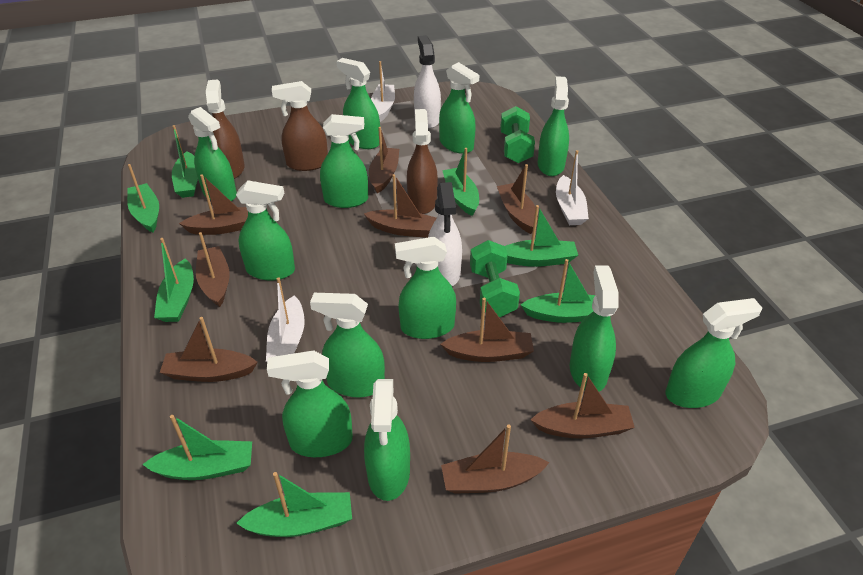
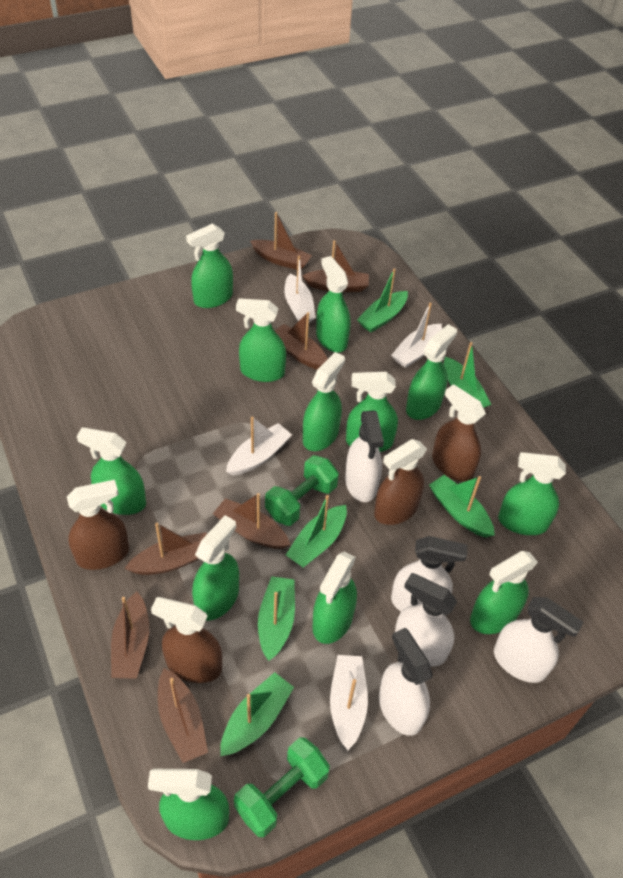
brown boat: [160,317,258,382] [179,175,248,235] [196,232,230,307] [364,174,437,238] [369,127,399,194] [440,298,534,362] [441,425,549,494] [497,164,538,234] [530,373,635,439] = 9 -> [111,592,149,679] [125,523,207,575] [158,668,208,763] [213,493,290,549] [250,212,312,270] [274,312,328,370] [302,240,369,292] = 7
brown spray bottle: [206,79,245,179] [272,81,328,171] [407,109,438,214] = 3 -> [67,480,129,570] [151,597,222,683] [374,439,427,525] [432,384,486,482] = 4
green boat: [127,164,159,233] [142,415,252,480] [154,238,194,322] [172,125,198,198] [236,472,352,537] [442,148,479,216] [505,205,578,267] [520,259,595,323] = 8 -> [220,672,294,756] [258,576,295,661] [286,495,347,567] [357,268,408,332] [429,475,495,538] [444,342,492,408] = 6
white boat: [266,277,305,362] [371,61,395,122] [556,150,589,225] = 3 -> [226,417,292,476] [284,256,316,323] [330,655,368,750] [391,303,442,368] = 4
white spray bottle: [414,35,441,128] [428,182,462,286] = 2 -> [345,410,384,502] [379,628,432,736] [391,536,468,612] [395,573,457,666] [494,597,584,683] = 5

